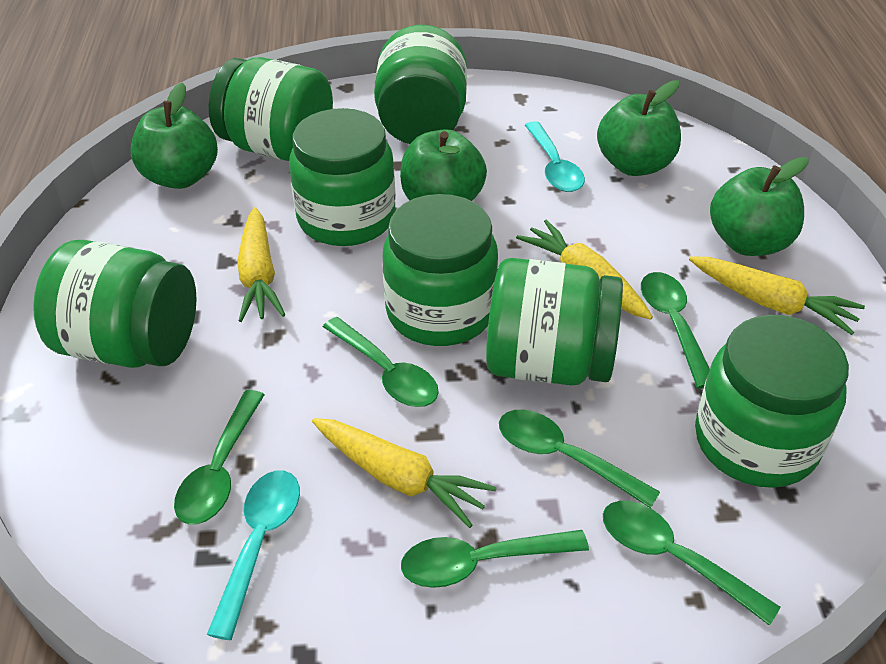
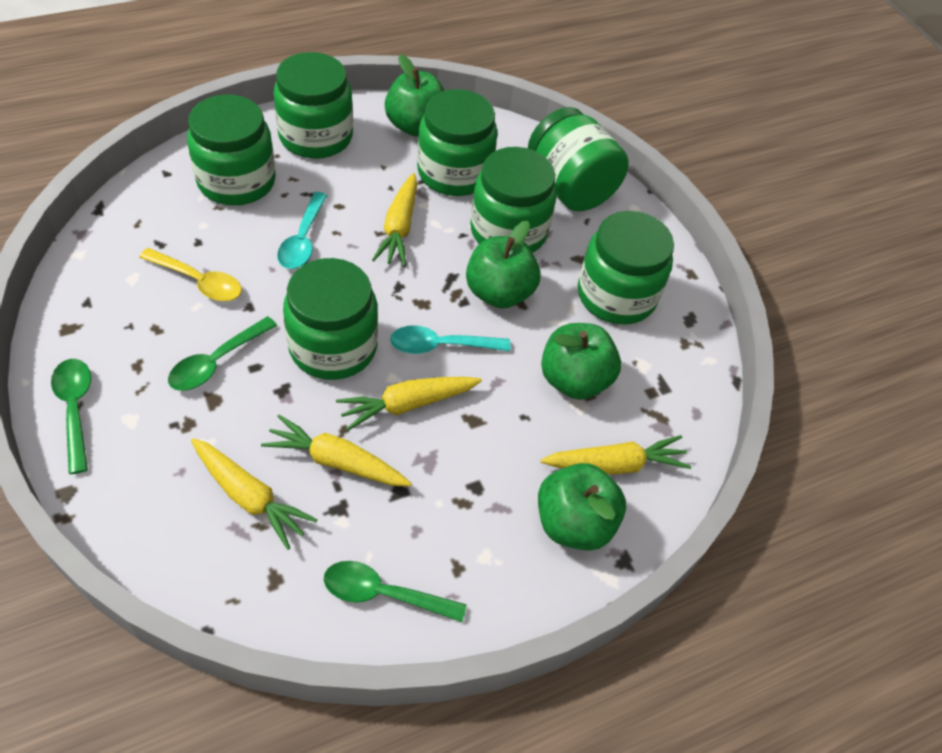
green spoon: [174,390,265,525] [323,317,439,407] [401,530,589,588] [499,410,660,508] [603,501,781,626] [641,272,710,388] = 6 -> [51,359,91,474] [168,316,277,391] [324,561,467,622] = 3
yellow carrot: [237,207,285,322] [312,418,497,528] [516,220,653,320] [689,256,865,335] = 4 -> [191,438,318,550] [261,415,412,486] [336,377,482,431] [372,173,417,266] [540,435,691,475] = 5
yellow spoon: none = 0 -> [139,248,242,301] = 1

